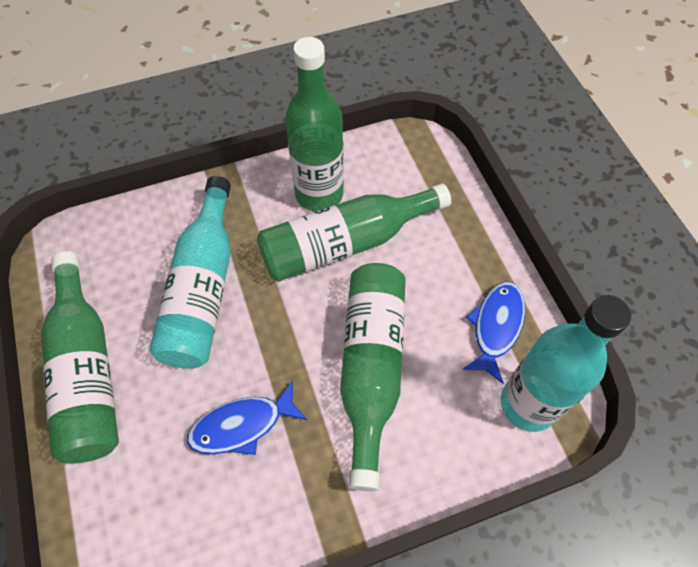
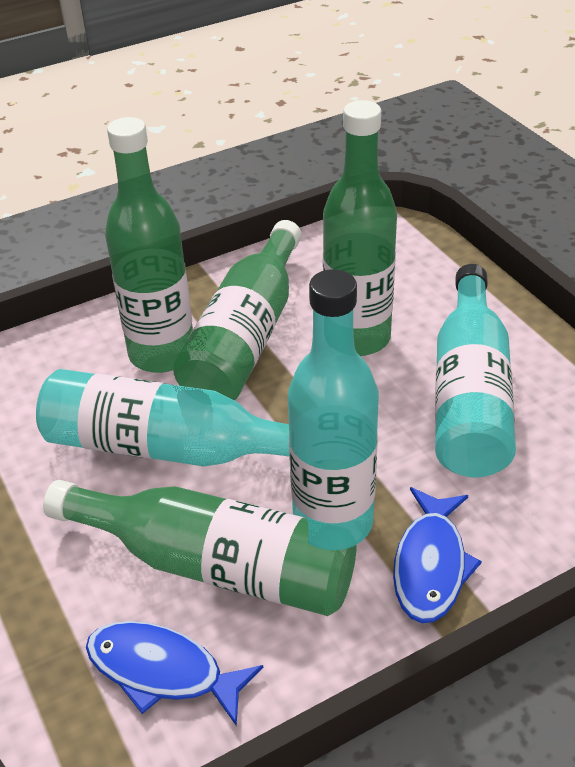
turquoise bottle: [149,176,231,369] [501,295,631,432] = 2 -> [36,369,289,466] [288,269,379,545] [435,264,516,478] = 3

